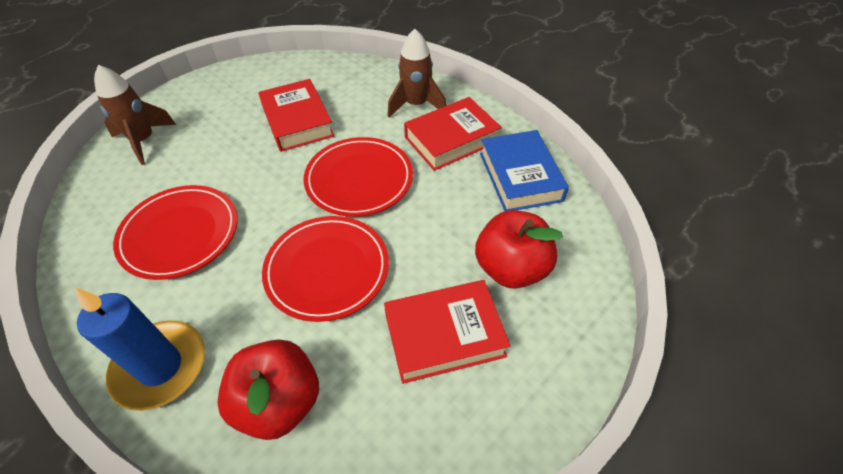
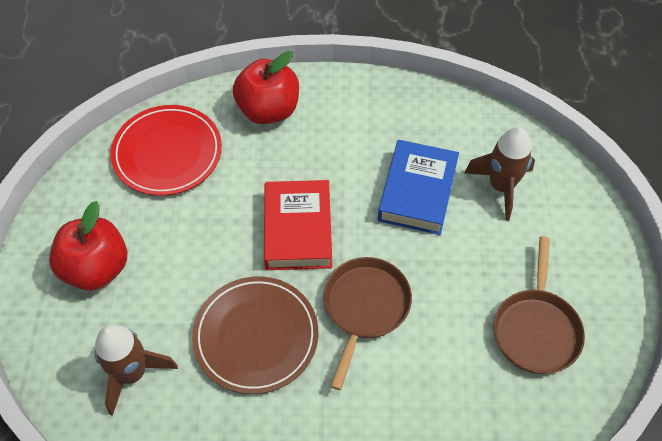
blue candle: [75,288,205,411] = 1 -> none = 0
brown pan: none = 0 -> [324,257,412,390] [494,237,585,374] = 2
brown plate: none = 0 -> [192,276,318,394] = 1
red book: [258,79,334,152] [384,280,510,384] [404,97,502,171] = 3 -> [264,180,332,270] = 1
red plate: [113,185,238,280] [262,216,389,322] [304,137,413,217] = 3 -> [111,105,222,196] = 1

